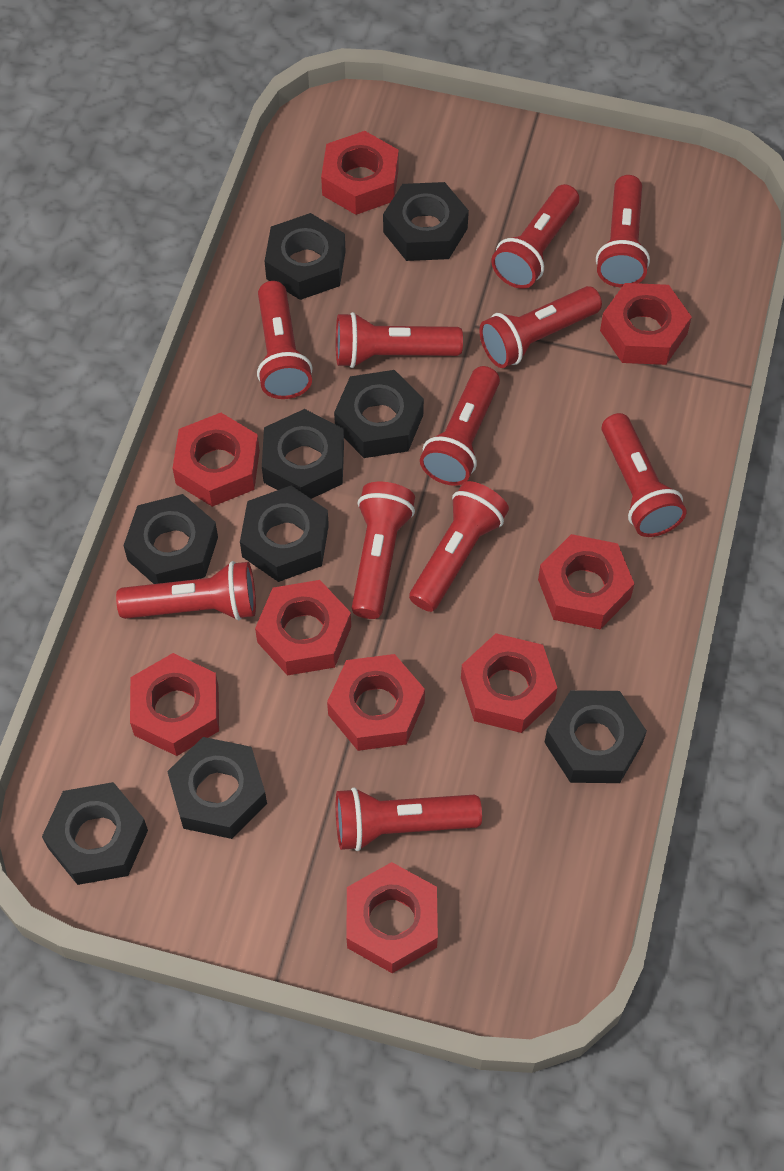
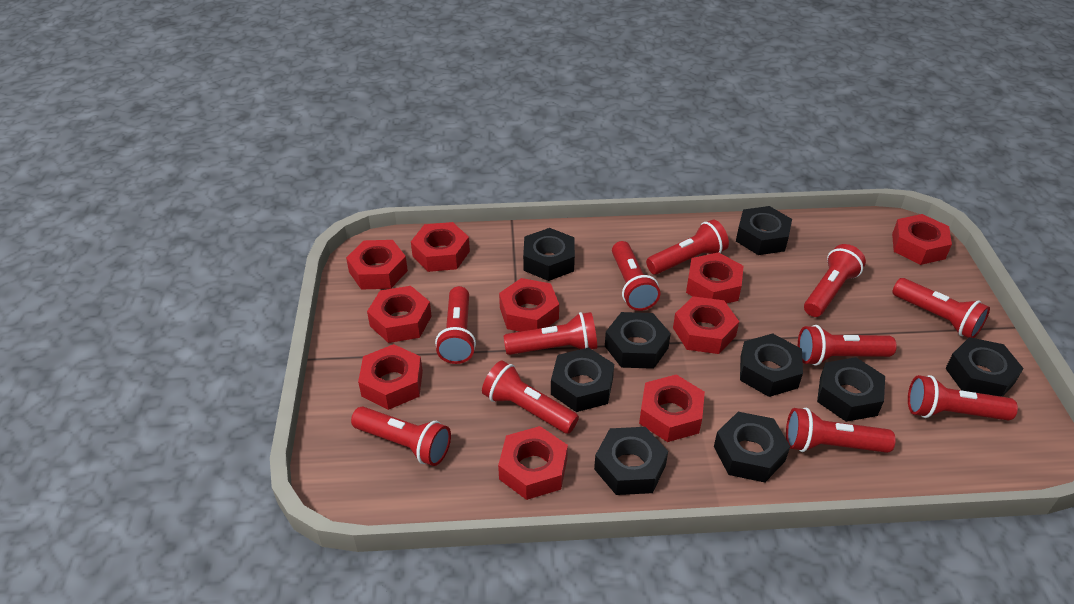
red nut: [130,653,219,756] [173,413,260,507] [255,580,351,676] [321,131,399,215] [327,654,425,751] [346,862,438,973] [461,633,557,733] [538,534,634,629] [600,283,692,365] = 9 -> [346,240,408,289] [358,344,423,410] [367,286,432,343] [411,222,470,272] [498,426,568,500] [499,278,559,332] [639,374,705,442] [673,296,739,354] [686,252,744,304] [892,214,952,265] = 10

